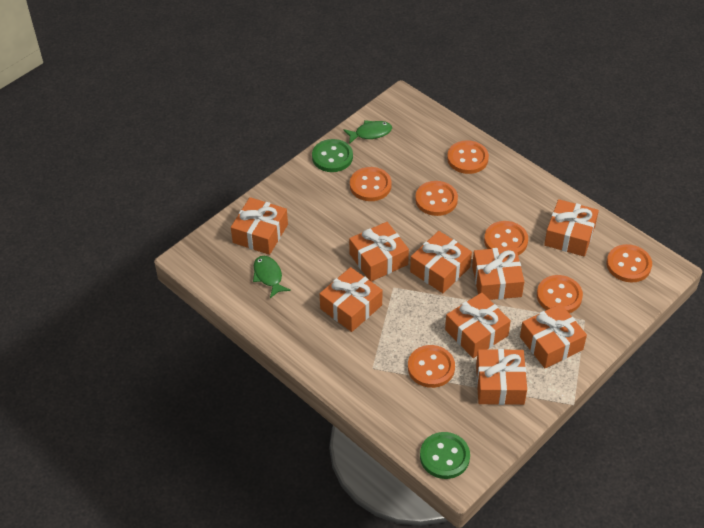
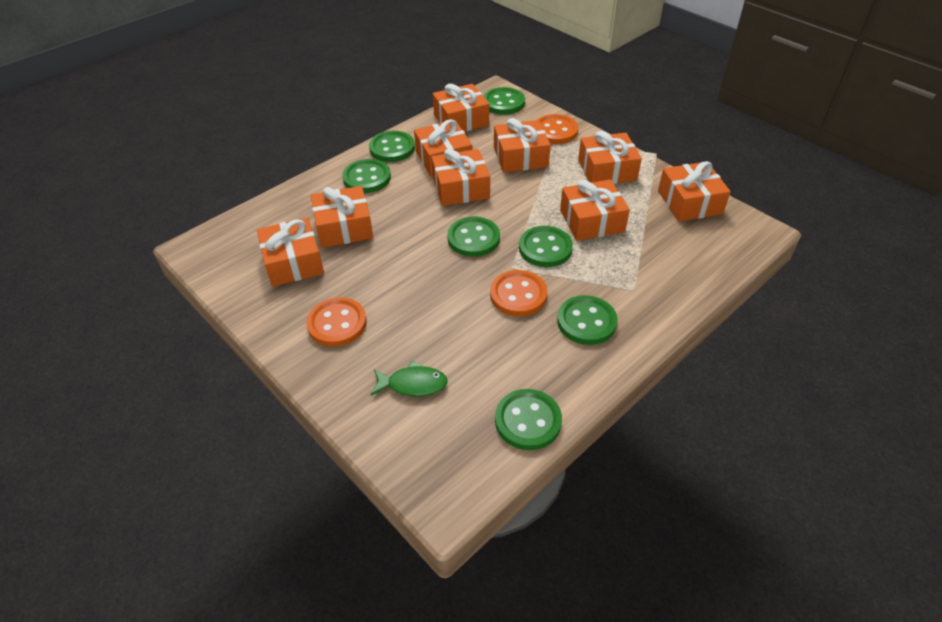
green button: [312,139,353,172] [420,432,470,479] = 2 -> [342,159,391,193] [369,131,415,162] [447,216,500,257] [483,87,525,115] [495,389,562,450] [519,226,573,267] [557,295,618,345] = 7
green fish: [253,256,291,298] [343,120,392,144] = 2 -> [371,361,448,397] = 1
orange button: [350,167,392,201] [408,345,455,388] [415,181,458,216] [447,140,489,174] [484,221,528,255] [537,275,583,313] [607,244,652,283] = 7 -> [306,297,367,347] [490,270,547,316] [537,114,578,144] = 3

